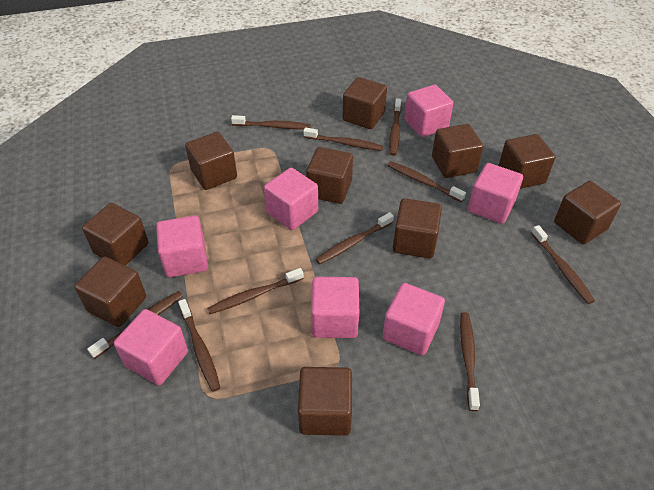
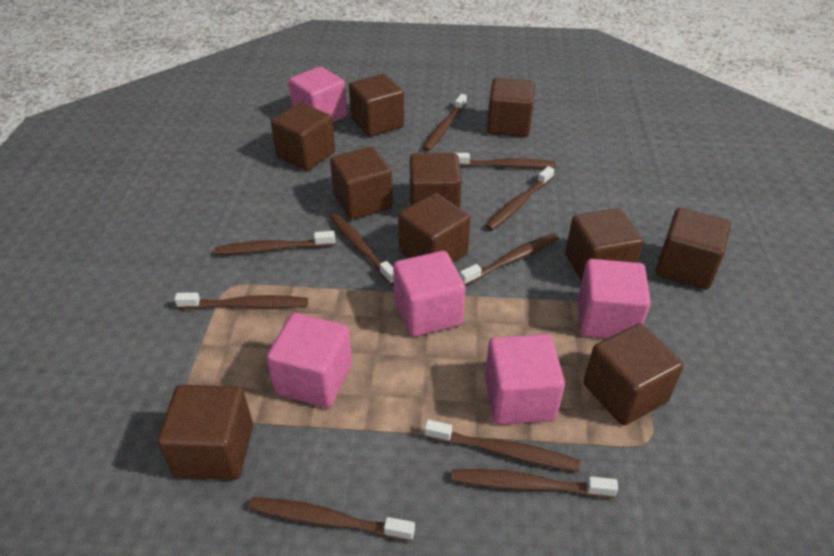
pink cube: [114,309,188,385] [156,216,208,277] [264,168,318,230] [311,277,359,338] [383,283,445,356] [404,85,454,137] [468,163,523,224] = 7 -> [267,313,352,408] [289,67,347,122] [393,251,466,337] [485,334,565,425] [578,259,651,338] = 5

